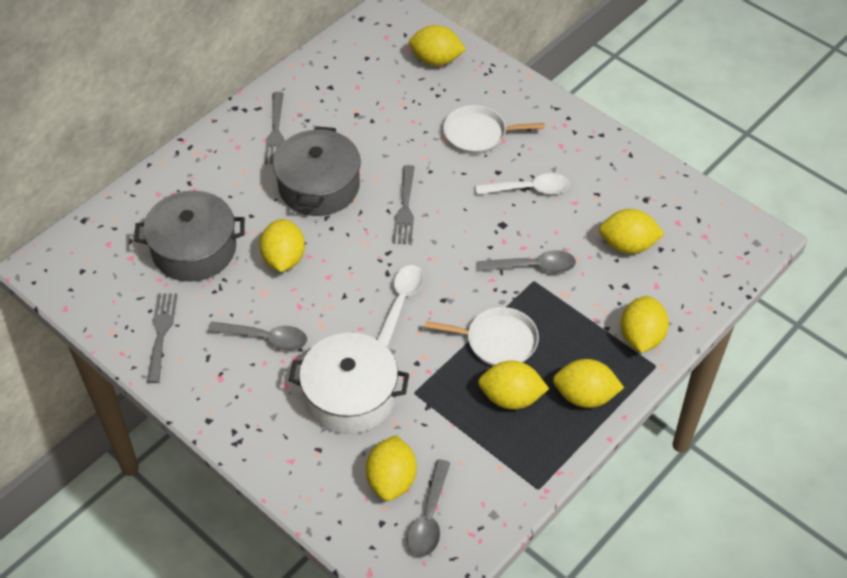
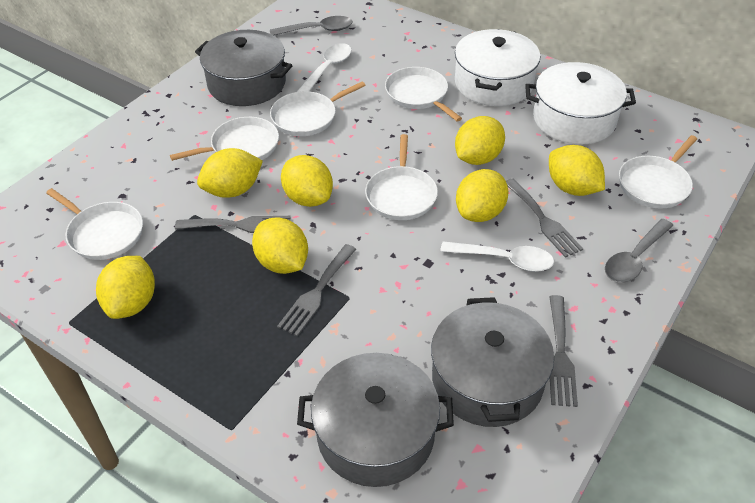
grey fork: [147,293,177,383] [265,92,285,164] [392,165,415,244] = 3 -> [175,216,291,233] [277,244,356,336] [506,179,583,258] [549,295,578,407] = 4
grey pot: [134,191,245,281] [273,126,361,216] = 2 -> [195,30,293,106] [297,353,454,487] [431,297,554,427] = 3
grey spoon: [208,322,307,351] [407,459,450,557] [477,250,576,273] = 3 -> [270,16,353,36] [605,219,674,283] = 2
white pan: [425,307,539,366] [443,105,545,154] = 2 -> [46,188,143,260] [170,117,279,161] [270,81,366,136] [365,134,438,220] [385,67,462,122] [619,135,697,209] = 6
white pot: [289,333,409,434] = 1 -> [455,29,540,106] [525,62,636,144] = 2

